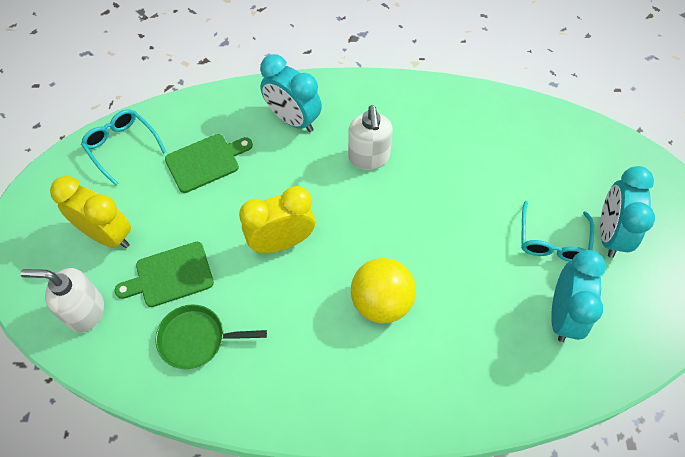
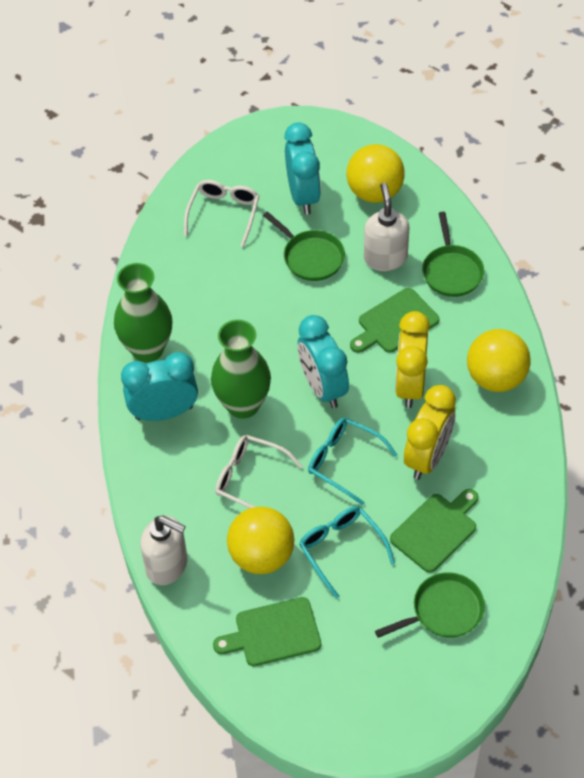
green cutting board: [115,242,214,307] [165,134,253,193] = 2 -> [213,597,321,666] [350,288,439,353] [390,489,479,573] = 3
green pan: [156,304,267,369] = 1 -> [263,211,345,281] [375,572,485,638] [422,212,484,297] = 3
green vase: none = 0 -> [114,263,172,362] [211,320,271,419] = 2
white glasses: none = 0 -> [184,180,259,247] [215,435,302,508] = 2
yellow ball: [351,258,416,323] = 1 -> [227,507,294,574] [347,144,405,203] [467,329,531,392] = 3

